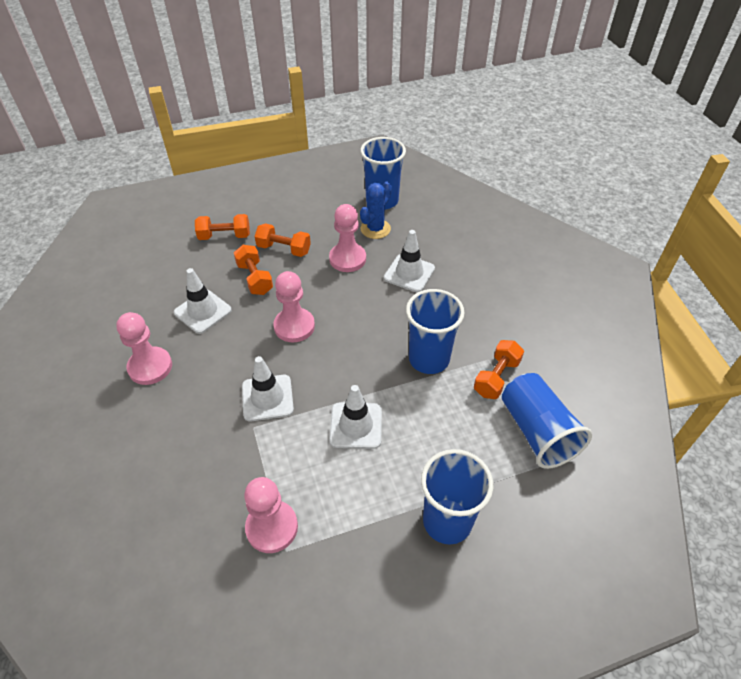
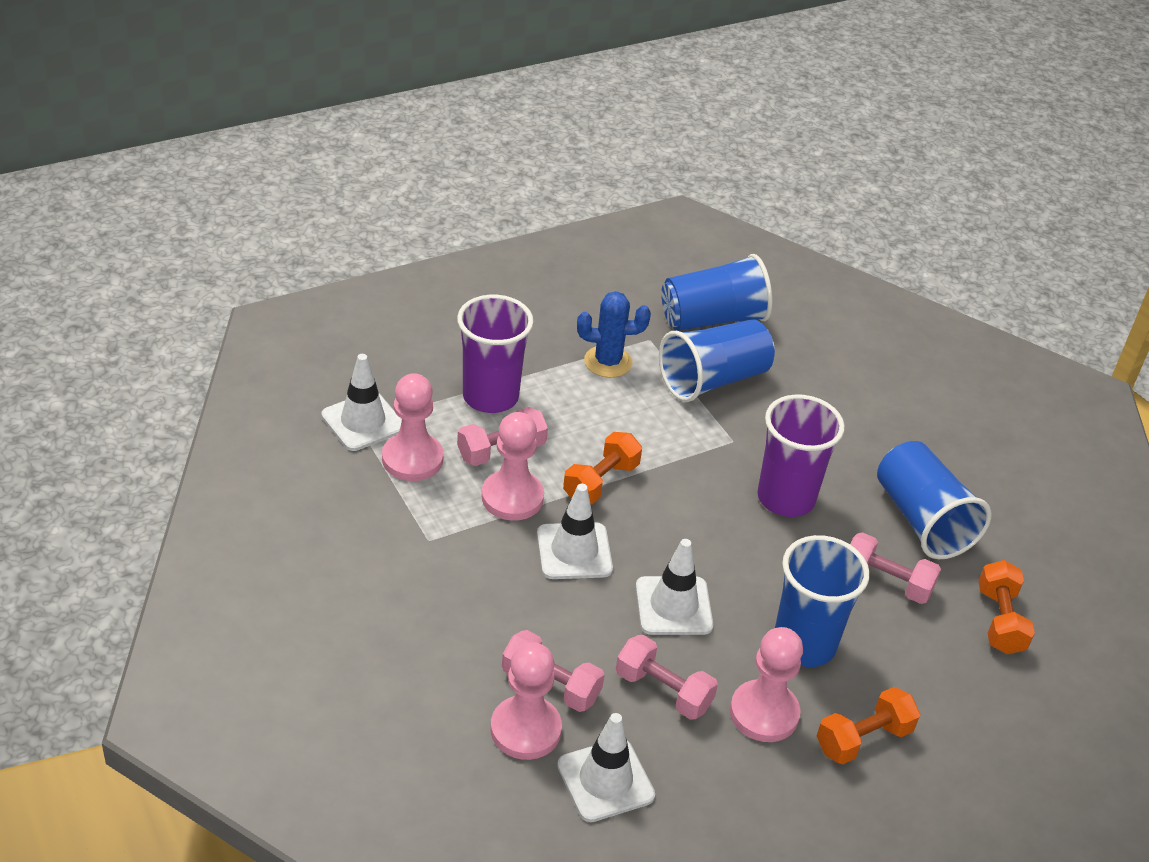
orange dumbbell: [195,214,250,240] [234,245,273,295] [255,223,311,257] [474,340,524,399] = 4 -> [563,432,642,504] [817,687,920,764] [978,560,1035,654] = 3
pink dumbbell: none = 0 -> [457,407,548,466] [502,630,605,712] [616,635,718,720] [850,532,941,604] = 4
purple cup: none = 0 -> [457,295,534,413] [757,394,845,517] = 2

